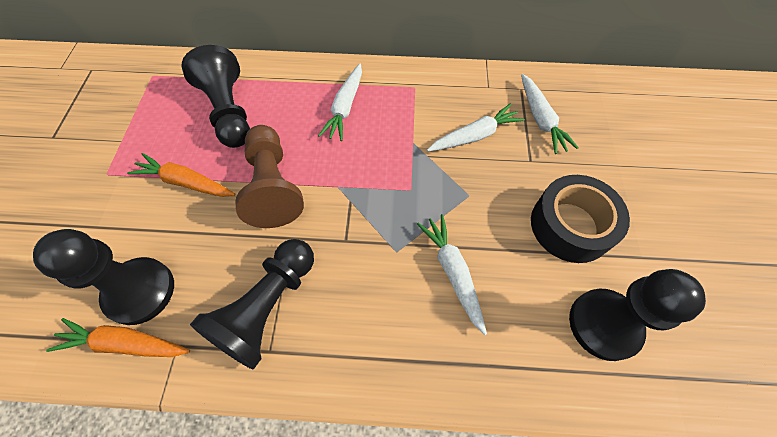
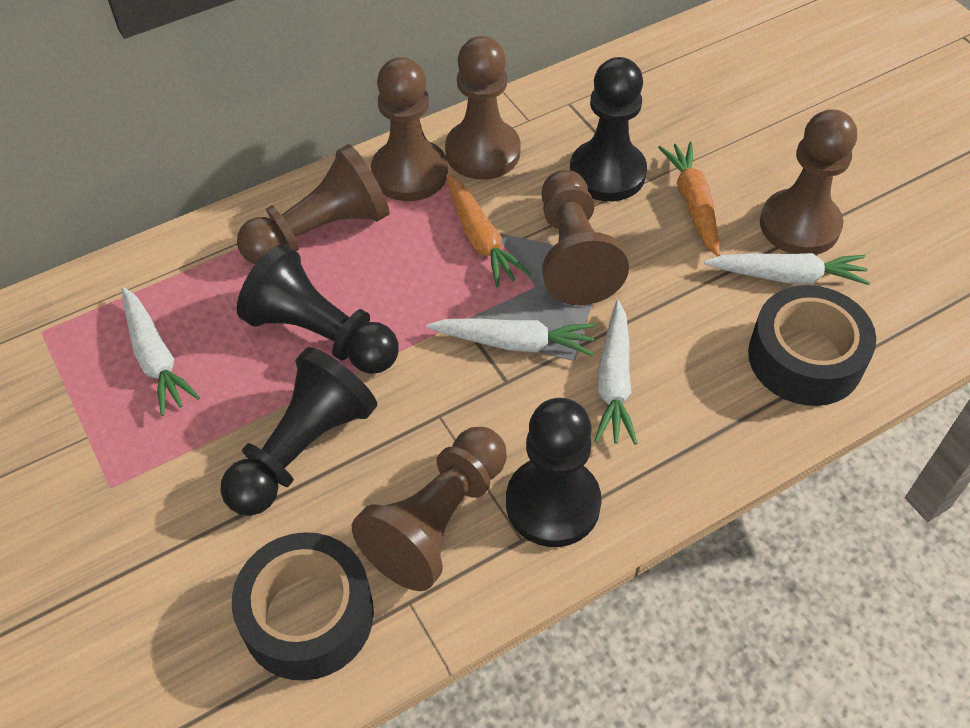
black tape: [531,175,630,263] = 1 -> [232,532,374,681] [748,285,876,406] = 2
brown pawn: [235,125,304,228] = 1 -> [237,144,389,264] [352,427,507,591] [371,57,448,201] [445,36,521,180] [541,170,629,305] [760,109,857,255] = 6

